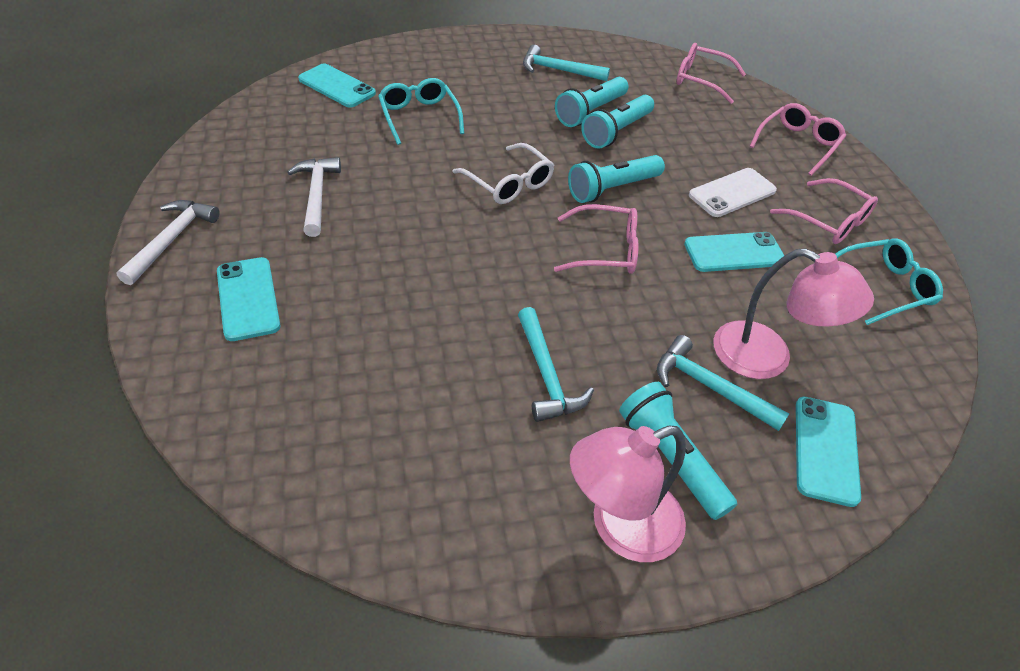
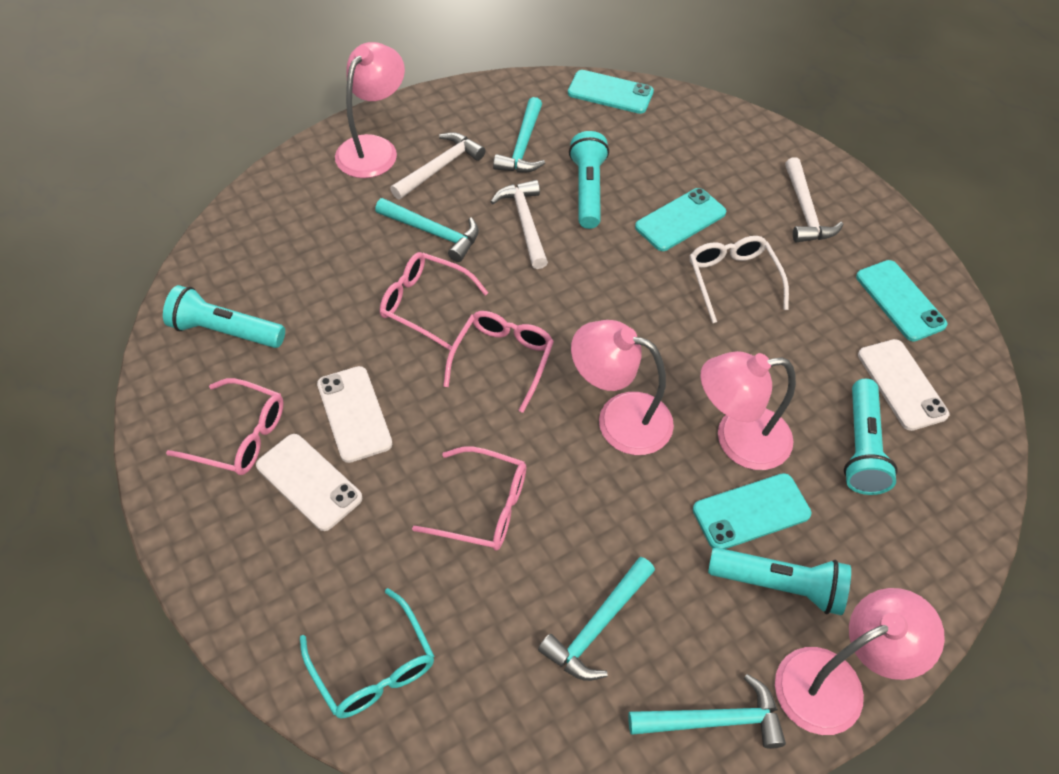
pink lamp: [570,426,686,562] [714,248,874,379] = 2 -> [335,42,405,178] [571,320,674,455] [700,351,796,470] [775,588,945,735] = 4
turquoise glasses: [378,78,464,145] [836,238,943,325] = 2 -> [300,588,434,718] = 1
turquoise hammer: [518,307,594,422] [523,45,610,81] [657,335,789,431] = 3 -> [375,198,479,262] [493,97,545,173] [538,557,655,681] [628,674,786,749] = 4
white hammer: [116,200,220,285] [287,157,341,237] = 2 -> [390,132,485,199] [491,180,548,269] [785,157,844,242] = 3
white phone: [689,168,777,217] = 1 -> [256,434,363,531] [317,366,392,463] [858,339,949,431] = 3

